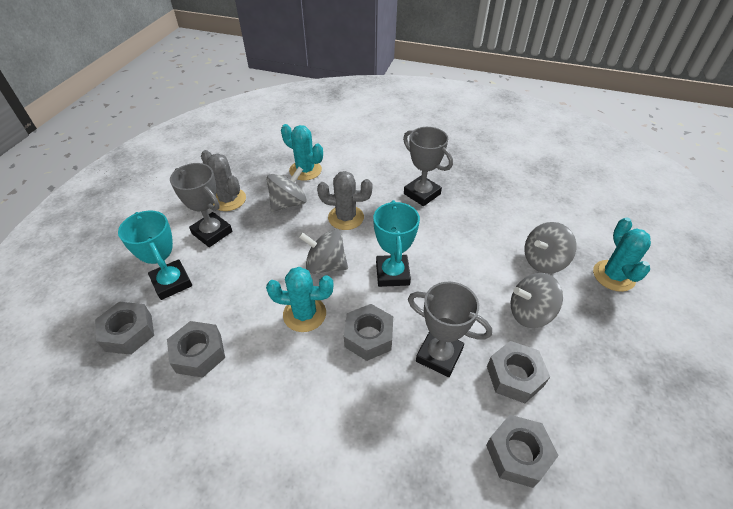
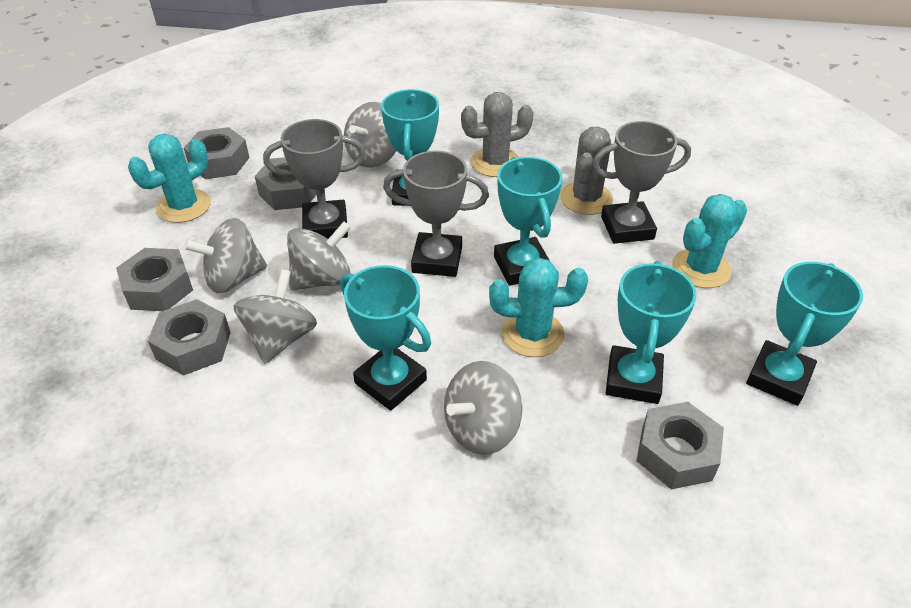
grey spinning top: [266,167,307,212] [299,230,348,274] [511,273,563,328] [525,222,576,274] = 4 -> [184,218,267,293] [233,269,317,364] [287,222,351,291] [344,102,396,168] [444,361,523,455] = 5
turquoise trophy: [118,211,192,300] [373,200,420,287] = 2 -> [340,265,431,411] [381,89,439,206] [494,157,563,286] [606,261,697,404] [746,262,863,406] = 5

